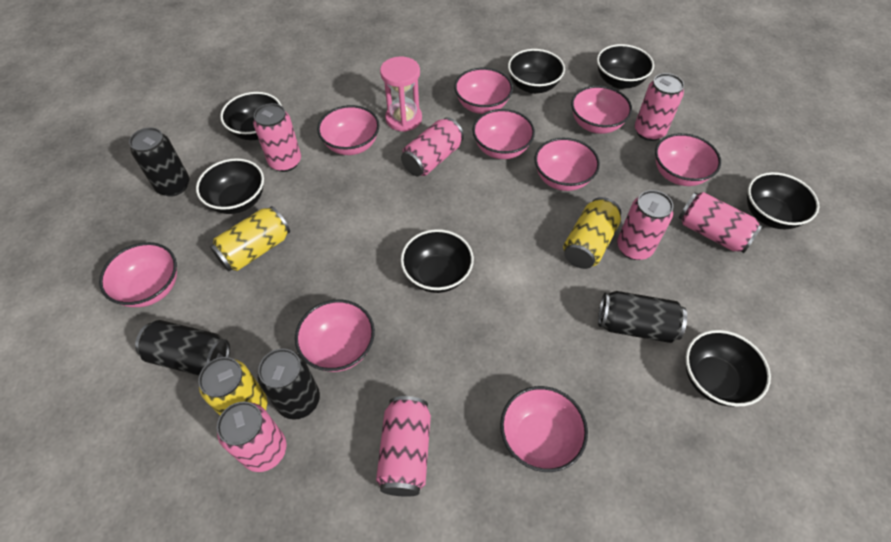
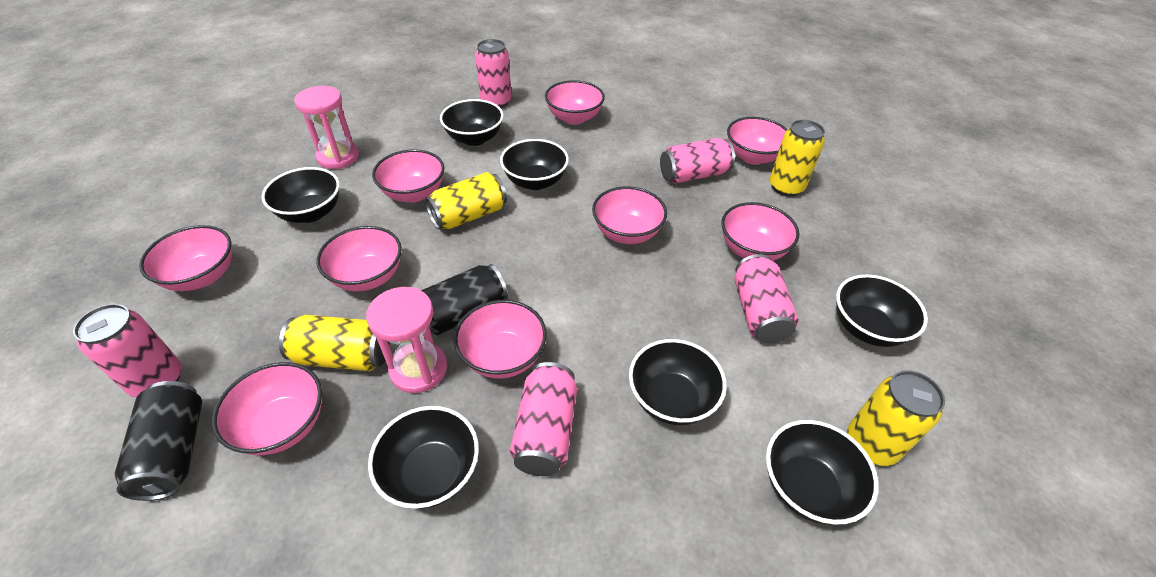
black can: [129,127,189,197] [135,320,230,375] [258,349,320,420] [598,291,687,343] = 4 -> [115,381,202,501] [421,264,508,336] = 2
pink can: [217,402,287,472] [253,103,301,172] [376,396,431,497] [401,117,464,176] [617,190,673,260] [635,73,684,141] [679,192,763,253] = 7 -> [73,304,182,398] [475,39,512,108] [510,362,577,476] [660,138,735,184] [735,254,799,343] = 5
pink hourglass: [380,56,422,132] = 1 -> [294,86,359,169] [366,287,447,393] = 2
yellow can: [198,357,267,415] [210,206,290,272] [563,197,621,269] = 3 -> [279,315,390,371] [425,172,507,230] [770,120,825,196] [847,370,945,466] = 4

